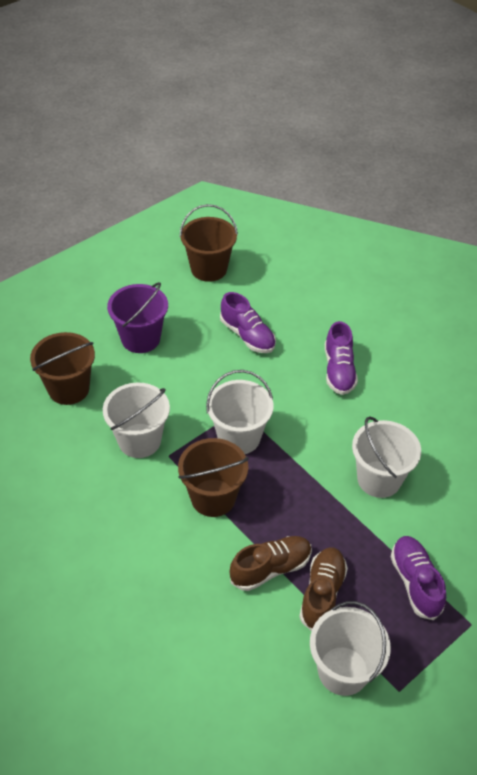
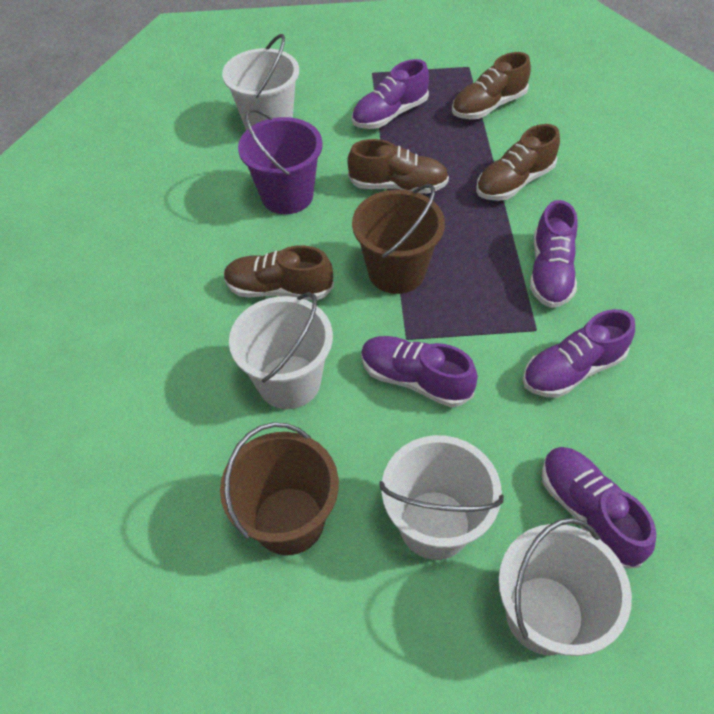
brown bucket: [30,332,95,405] [178,438,249,517] [180,204,238,282] = 3 -> [220,422,339,555] [352,184,445,294] = 2
brown shoe: [229,536,312,591] [299,547,348,631] = 2 -> [224,245,334,300] [347,139,449,193] [452,52,531,119] [476,124,560,201] = 4
purple shoe: [220,292,276,353] [325,321,358,395] [390,536,446,620] = 3 -> [352,59,429,129] [361,336,478,407] [523,309,635,398] [530,200,577,308] [542,447,656,569] = 5

